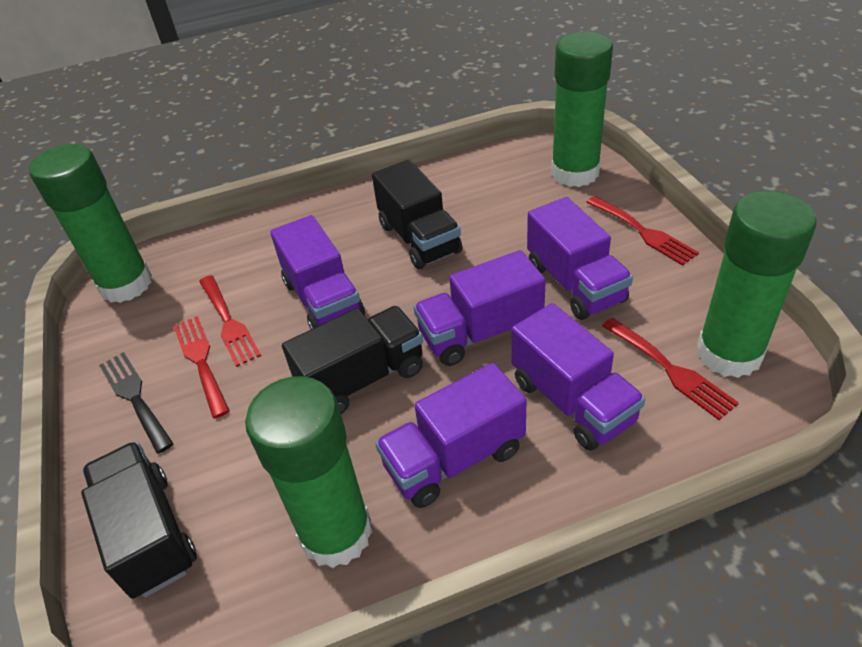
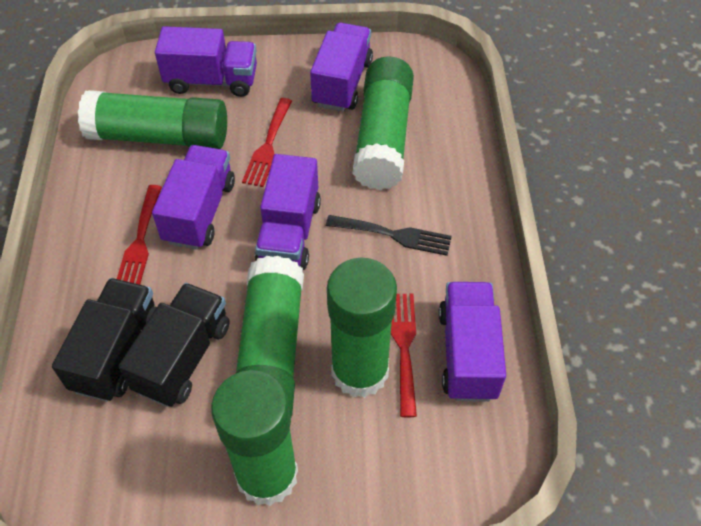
black truck: [81,441,197,599] [282,306,423,414] [372,160,462,269] = 3 -> [52,278,157,402] [119,283,230,407] = 2
green glue stick: [29,144,152,303] [245,376,372,568] [551,31,613,187] [697,191,817,378] = 4 -> [78,90,227,149] [211,370,298,506] [235,256,304,417] [327,258,397,398] [352,56,414,190] = 5
red fork: [173,316,230,418] [199,275,261,367] [586,196,699,266] [602,318,739,420] = 4 -> [117,185,162,285] [242,98,292,187] [391,294,417,417] = 3

